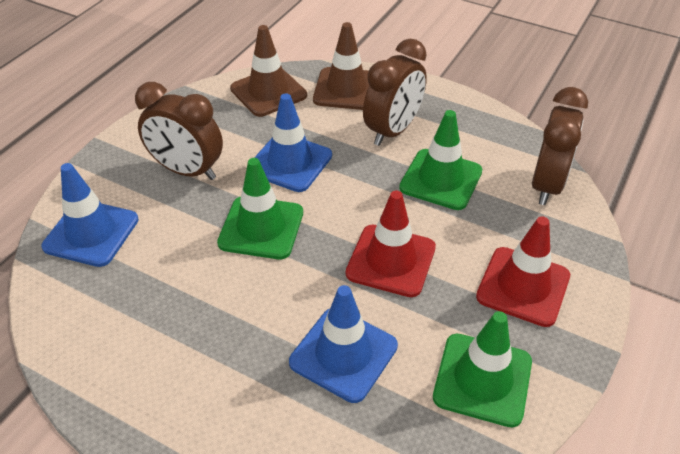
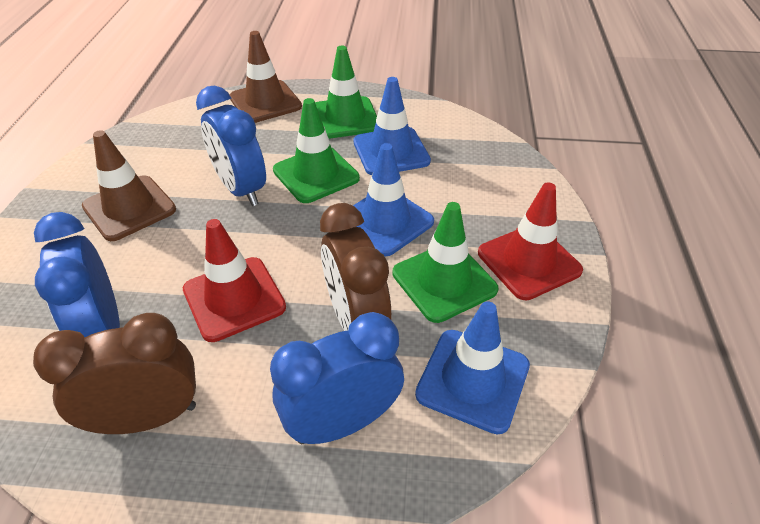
blue clock: none = 0 -> [34,212,120,337] [196,86,266,206] [270,312,404,444] = 3
brown clock: [135,82,223,180] [363,39,427,146] [532,87,588,205] = 3 -> [33,313,196,434] [320,203,391,331] = 2

